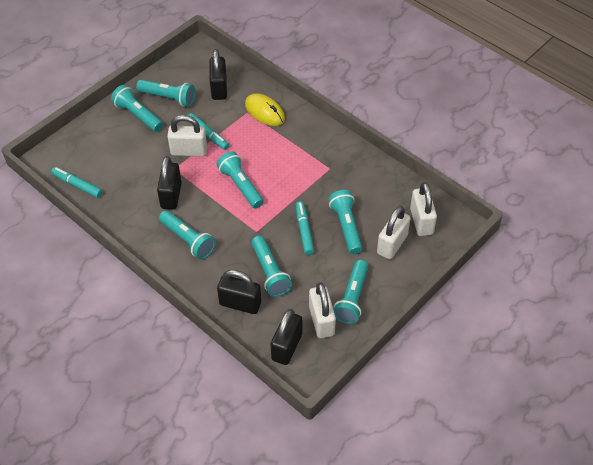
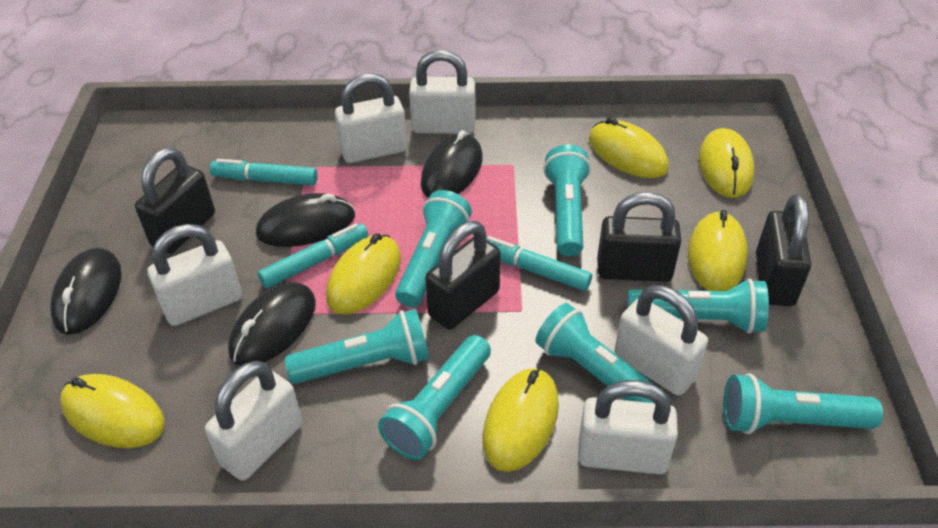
black mouse: none = 0 -> [50,248,121,334] [228,282,316,366] [256,193,355,247] [421,130,483,198] = 4
white padlock: [167,115,207,156] [309,282,336,338] [377,206,411,259] [410,182,437,236] = 4 -> [147,224,242,326] [205,361,302,481] [335,73,407,163] [409,50,476,134] [578,380,678,474] [615,285,708,396] = 6
yellow mouse: [245,93,285,126] = 1 -> [60,374,165,448] [326,233,401,314] [482,368,559,472] [589,117,669,178] [688,210,748,291] [699,128,754,198] = 6

